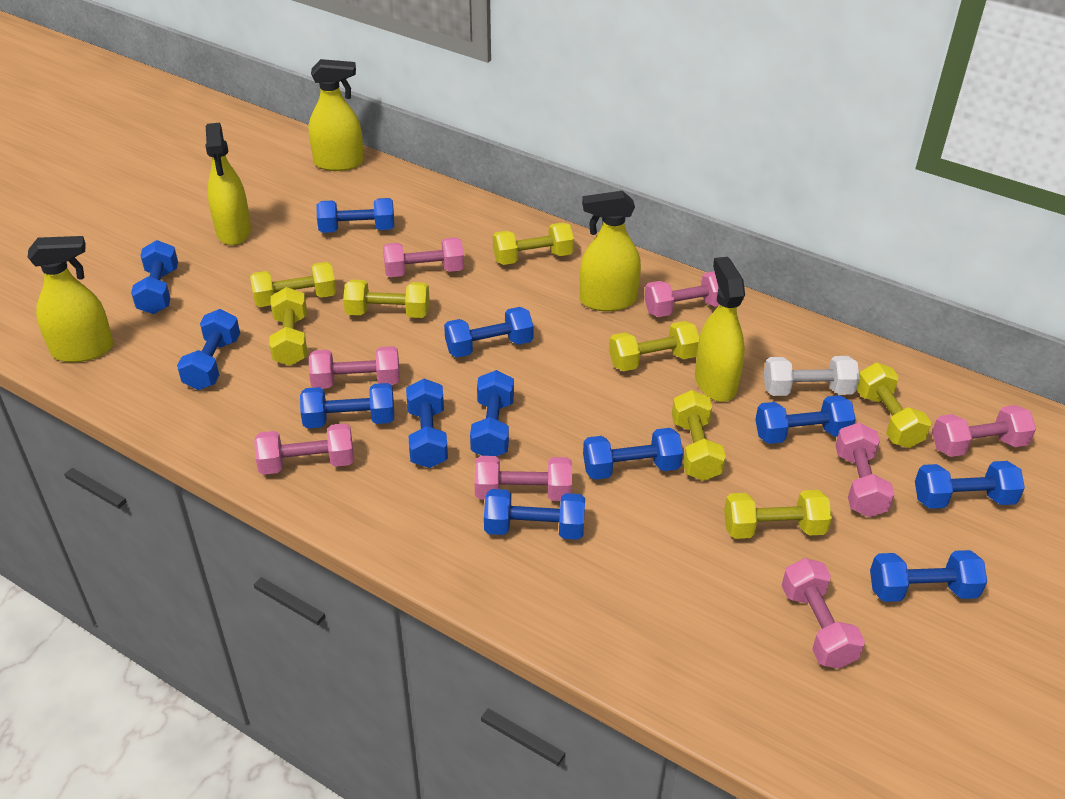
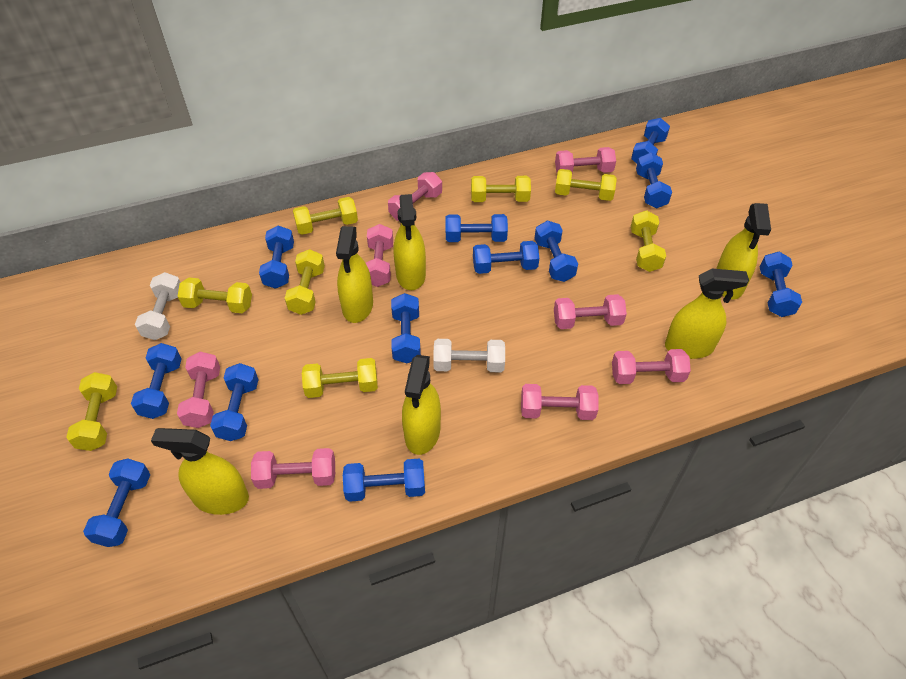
white dumbbell: [764,356,859,396] = 1 -> [135,272,181,340] [433,339,505,372] = 2
yellow spray bottle: [28,236,114,362] [205,123,251,245] [309,59,364,171] [580,191,641,311] [695,257,745,402] = 5 -> [151,428,249,515] [336,226,373,323] [394,194,426,290] [402,355,441,455] [665,269,749,359] [716,203,771,300] = 6

